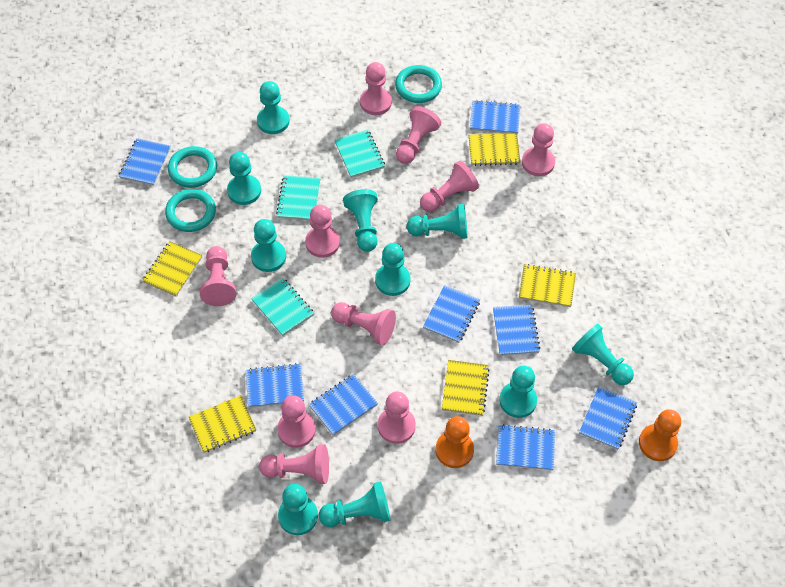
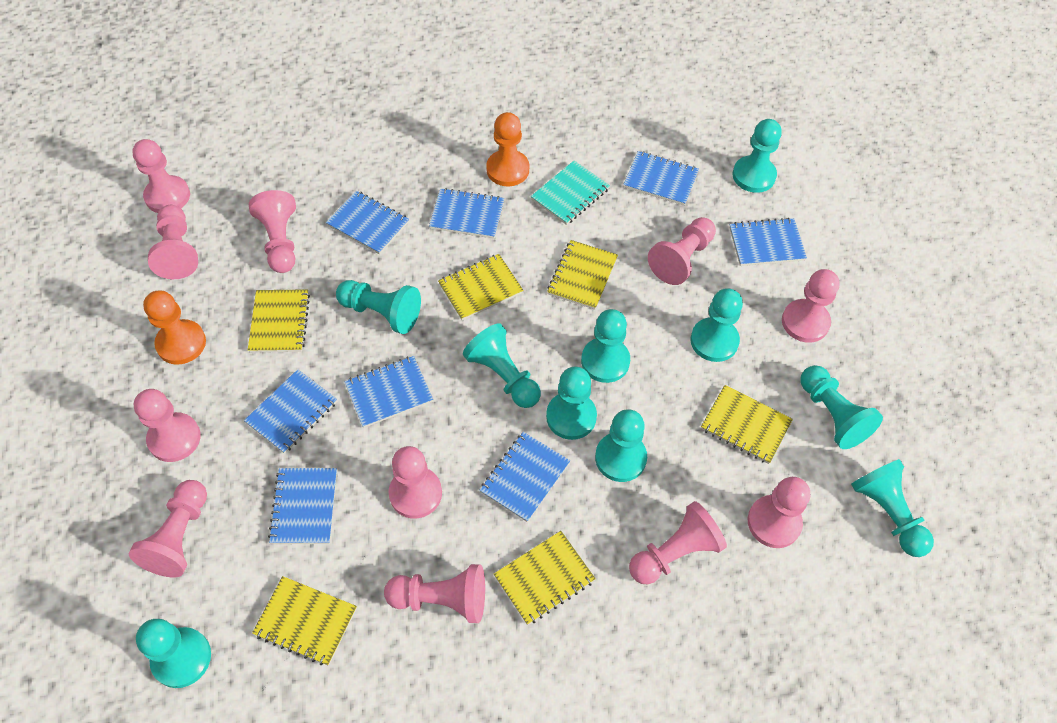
pink pawn: [200,246,236,306] [259,444,329,484] [277,395,316,448] [305,205,340,258] [331,302,396,345] [360,62,392,115] [378,392,416,444] [396,106,441,164] [420,161,479,212] [522,123,555,176] = 10 -> [129,480,207,577] [132,139,190,213] [134,389,201,462] [148,205,198,279] [249,190,296,273] [384,564,485,623] [389,446,442,519] [629,501,727,584] [648,217,716,285] [748,477,810,548] [782,269,840,343] = 11
turquoise notebook: [251,278,314,336] [276,175,320,221] [334,129,385,178] = 3 -> [531,160,610,225] = 1
turquoise ring: [165,189,216,232] [168,146,217,188] [395,65,442,103] = 3 -> none = 0
yellow notebook: [142,241,202,297] [189,395,256,453] [442,360,490,416] [469,133,520,166] [519,264,576,307] = 5 -> [248,289,310,352] [252,576,357,666] [438,254,523,320] [494,531,596,625] [547,240,618,310] [701,385,793,464] = 6

